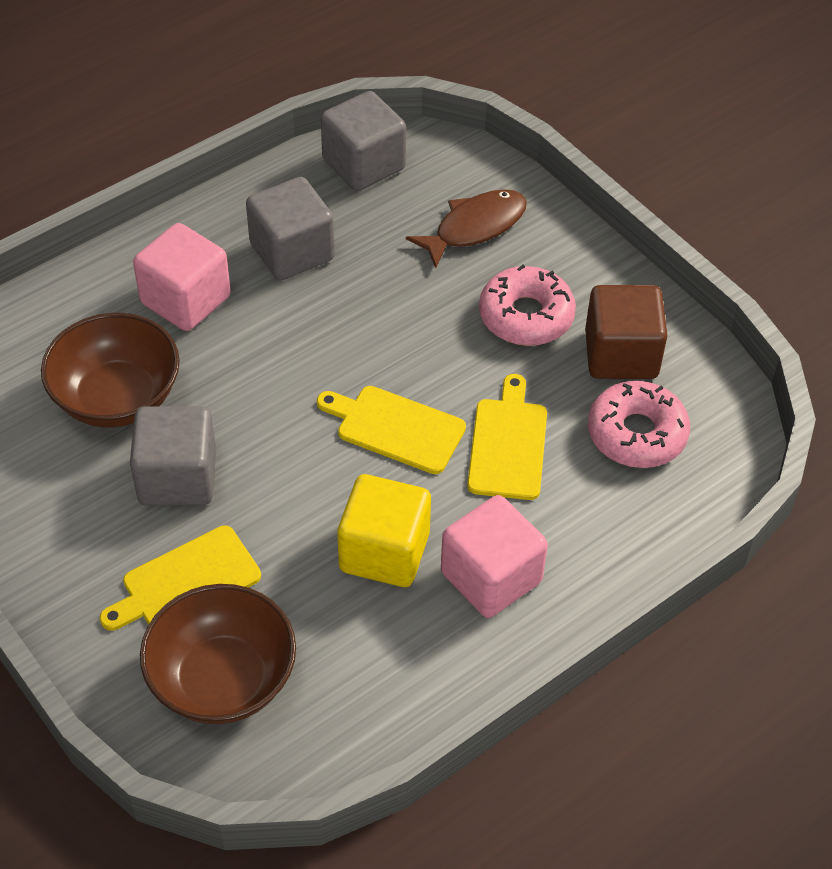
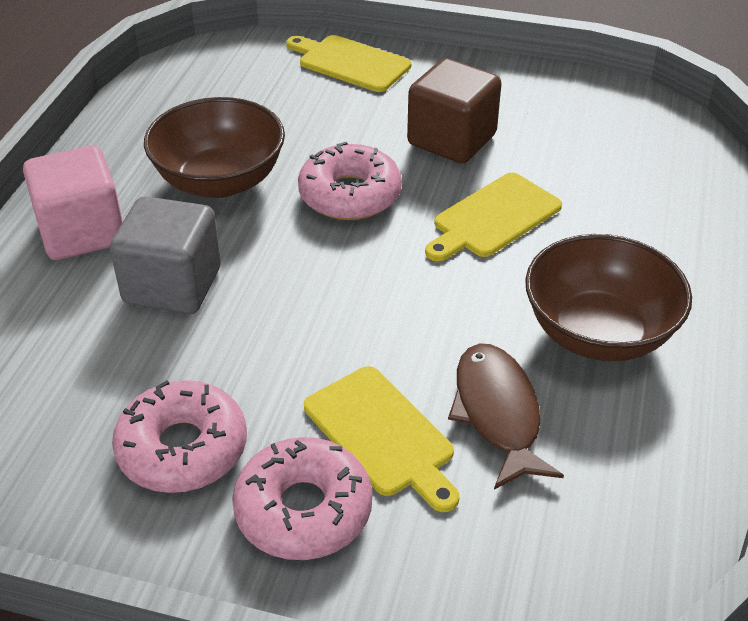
grey cube: [130,406,216,506] [246,177,335,280] [321,91,406,191] = 3 -> [110,196,221,314] = 1
pink cube: [133,223,231,331] [441,495,548,618] = 2 -> [23,146,123,260] = 1
pink donut: [479,265,576,346] [588,381,690,468] = 2 -> [112,380,247,493] [232,437,372,560] [298,142,402,220] = 3
yellow cube: [337,474,431,587] = 1 -> none = 0

